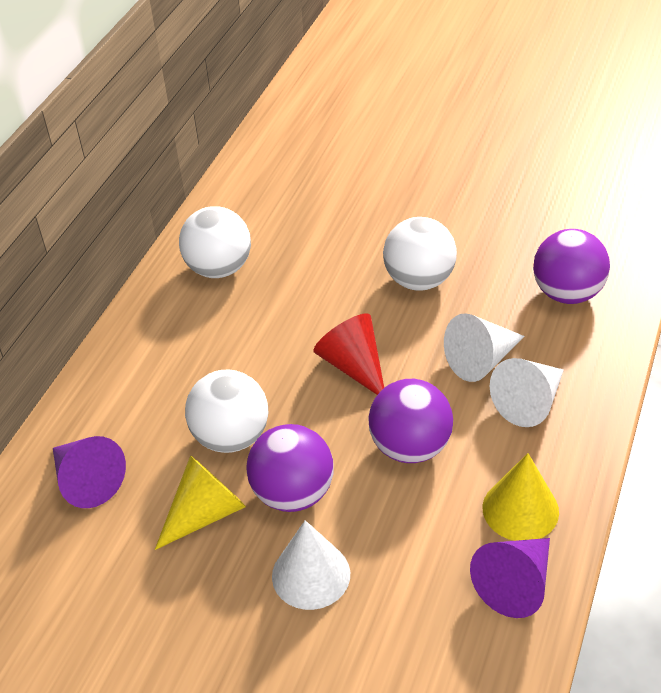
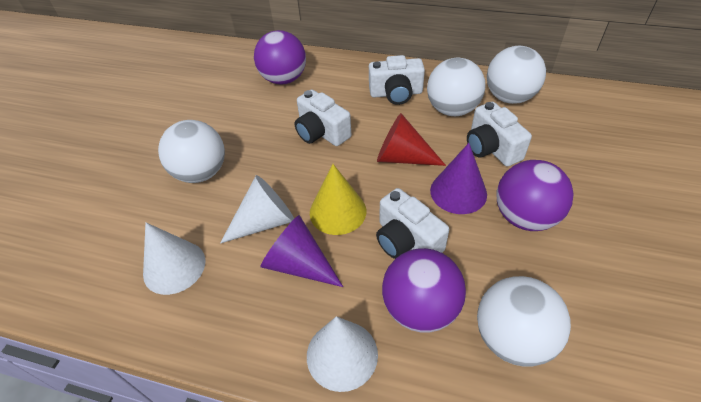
white ball: [179,206,251,278] [185,370,268,453] [383,217,457,291] = 3 -> [158,120,225,183] [427,58,485,116] [477,276,571,367] [487,46,546,104] = 4
white camera: none = 0 -> [294,90,351,146] [369,55,425,105] [376,188,449,259] [467,102,532,166] = 4
yellow cone: [155,455,246,550] [483,453,559,541] = 2 -> [310,164,366,235] = 1

